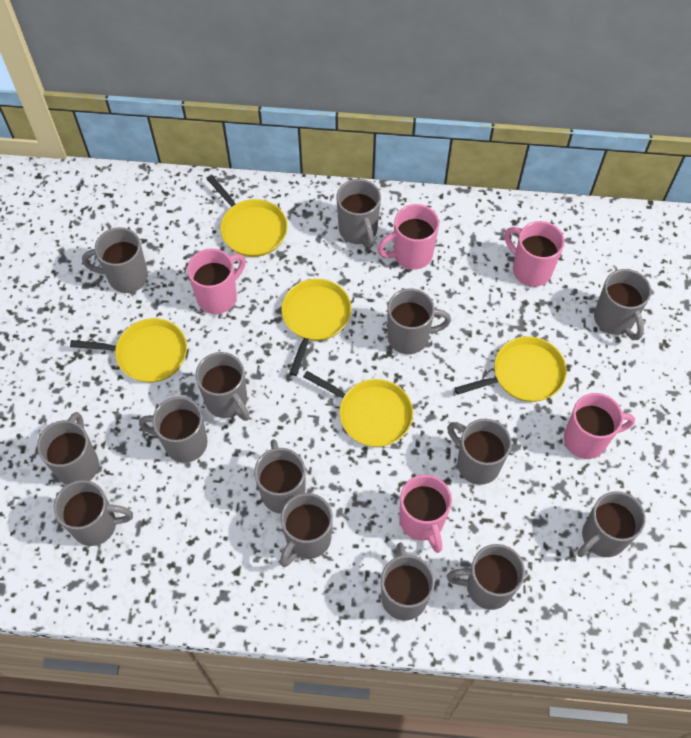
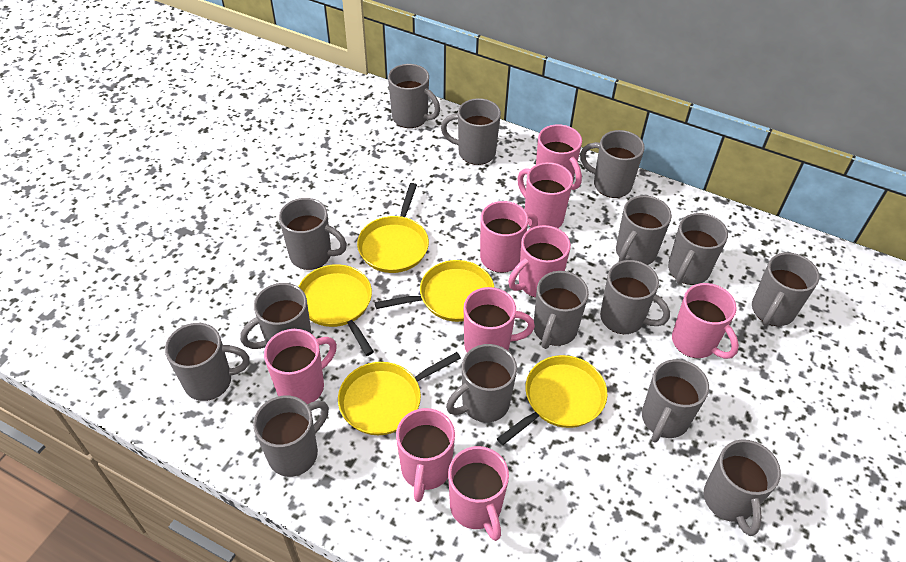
grey mug: [37,412,99,485] [54,480,133,546] [82,227,148,293] [139,397,207,463] [195,352,249,421] [254,439,305,514] [280,493,333,567] [337,179,381,248] [381,542,435,620] [387,288,451,354] [447,419,512,485] [447,544,525,610] [577,491,646,557] [594,269,651,340] = 14 -> [165,323,250,401] [240,283,312,349] [253,395,329,477] [279,198,347,270] [388,64,440,128] [441,98,501,165] [446,344,517,422] [534,271,589,349] [580,130,645,198] [600,260,670,334] [616,195,672,265] [642,359,709,442] [668,213,728,285] [704,439,781,536] [752,252,820,326] = 15
pink mug: [187,249,245,314] [377,204,439,270] [400,475,452,553] [505,221,565,287] [564,393,635,459] = 5 -> [264,329,337,404] [396,408,455,502] [448,446,509,541] [464,287,535,352] [480,201,538,273] [508,225,571,297] [517,162,573,228] [536,124,582,190] [672,283,739,359] = 9

